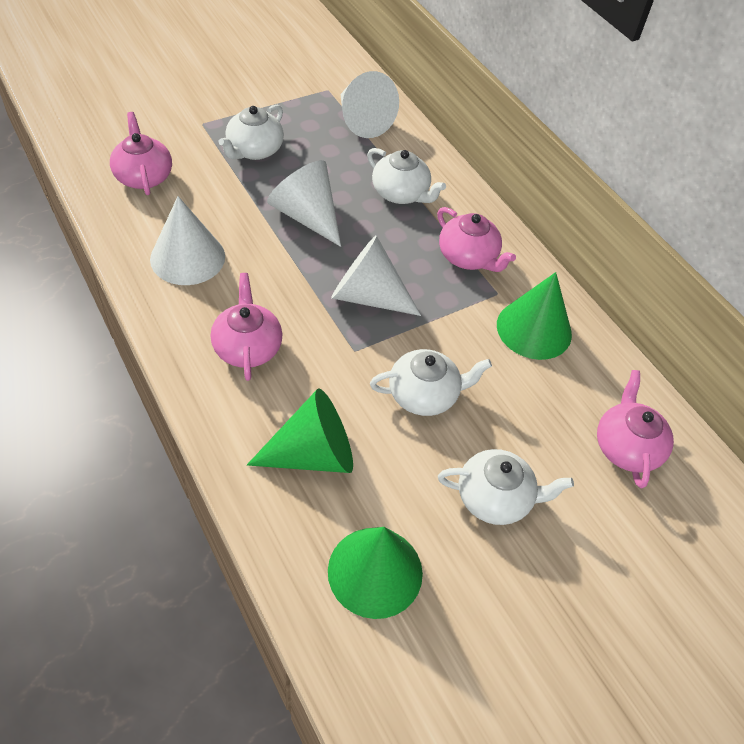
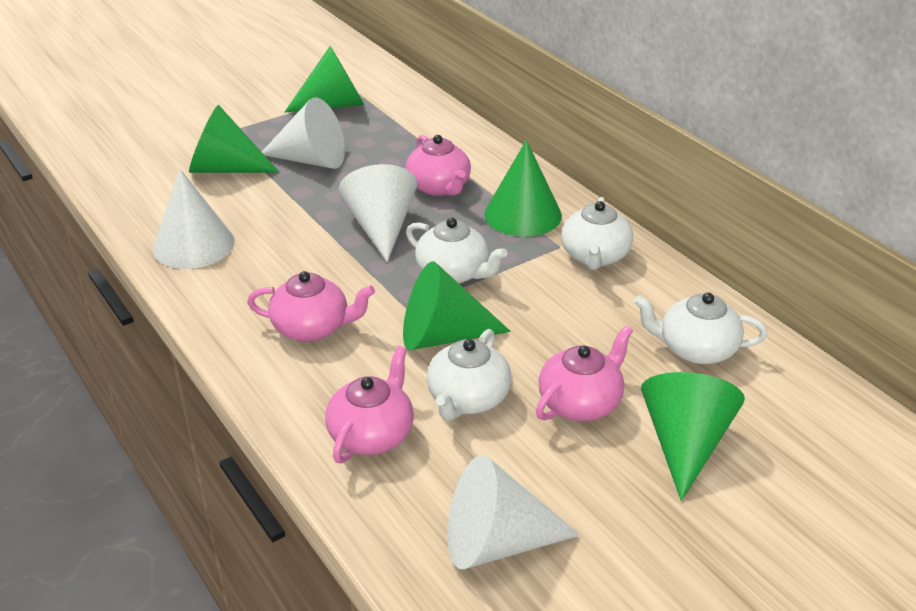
green cone: [247,388,353,473] [328,527,423,619] [497,272,572,360] = 3 -> [189,105,279,173] [284,46,364,113] [403,261,511,350] [484,140,562,237] [641,372,745,501] = 5

